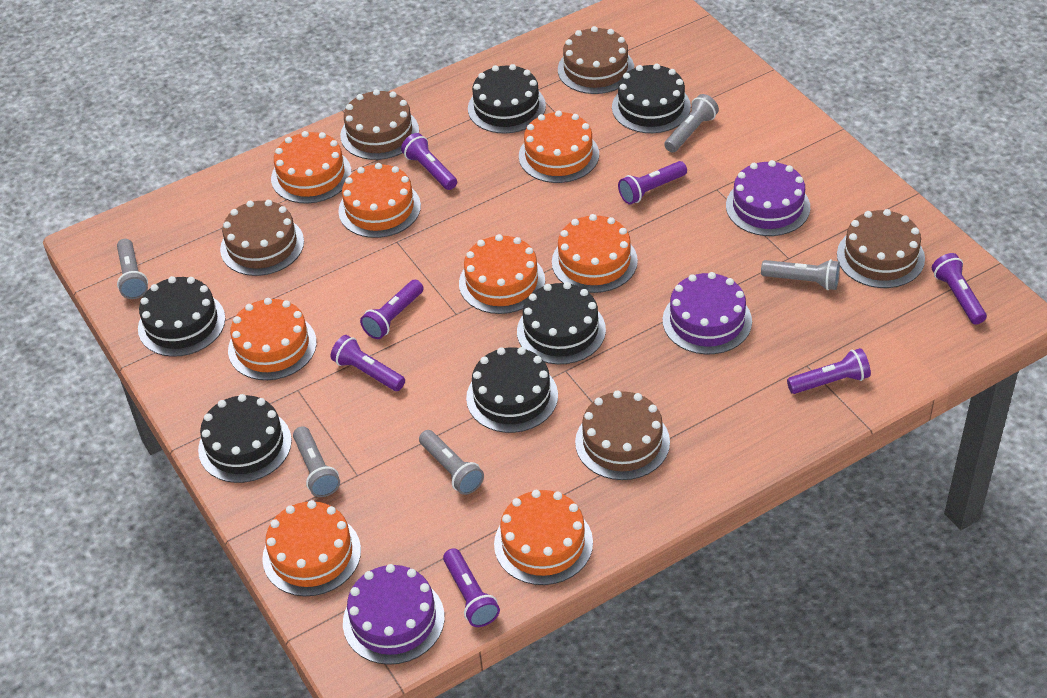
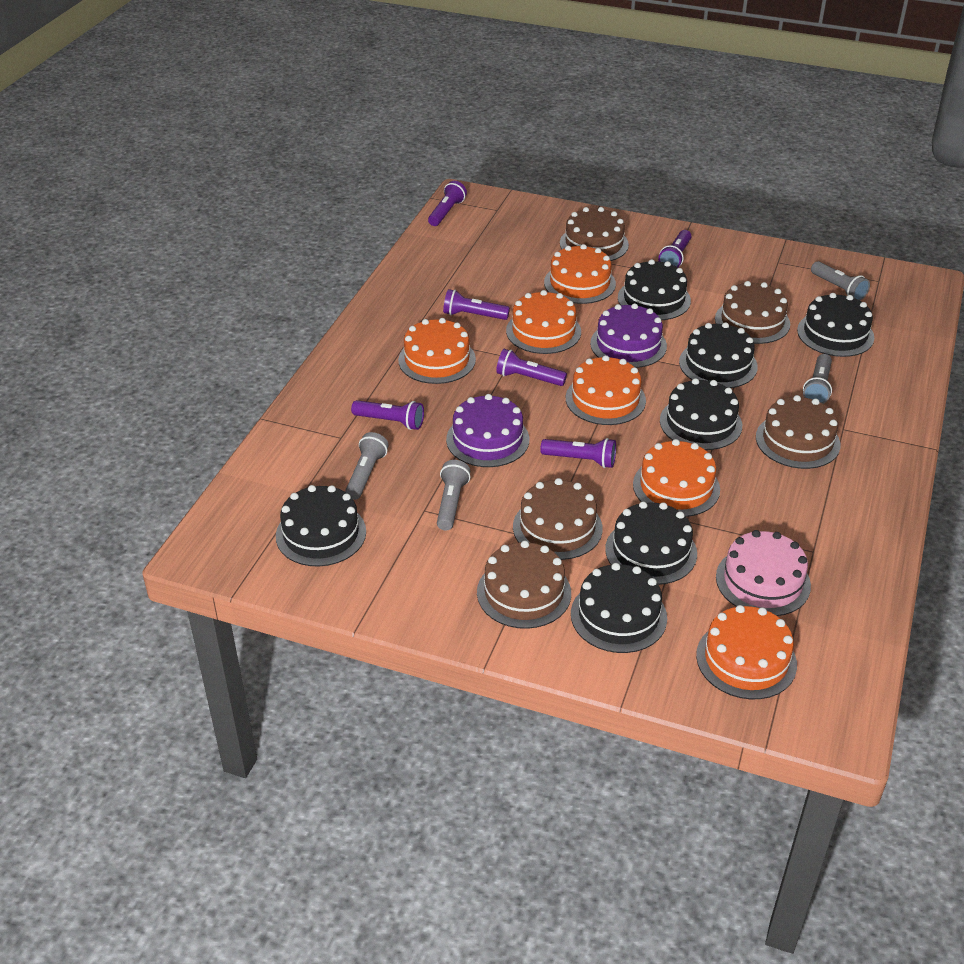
black cake: [138,276,225,357] [198,394,292,483] [466,347,558,433] [468,64,546,134] [517,282,606,364] [612,64,691,133] = 6 -> [276,485,366,566] [571,563,667,653] [605,501,697,585] [618,259,691,320] [660,378,742,450] [679,322,758,388] [797,293,874,357] = 7
grey flashlight: [117,239,148,299] [293,426,340,497] [419,430,484,495] [664,94,719,152] [761,259,840,290] = 5 -> [345,432,389,500] [437,460,470,531] [803,354,832,404] [811,261,870,301] = 4
orange cake: [228,298,317,380] [262,500,361,596] [271,131,352,204] [338,163,421,238] [459,234,545,314] [494,490,593,585] [519,110,599,183] [552,214,638,293] = 8 -> [398,318,476,384] [506,290,581,354] [544,244,616,304] [566,355,646,425] [633,439,720,517] [696,605,797,699] = 6
pink cake: none = 0 -> [716,530,811,616] = 1
purple cake: [343,564,445,665] [663,272,752,354] [726,160,810,236] = 3 -> [446,394,529,467] [590,303,667,368] = 2
purple flashlight: [331,335,405,391] [360,280,424,339] [401,133,457,190] [443,548,500,627] [618,161,687,205] [787,348,871,394] [932,253,987,325] = 7 -> [351,400,424,430] [428,181,467,226] [443,289,510,320] [496,349,567,386] [540,438,616,468] [658,230,691,267] = 6

